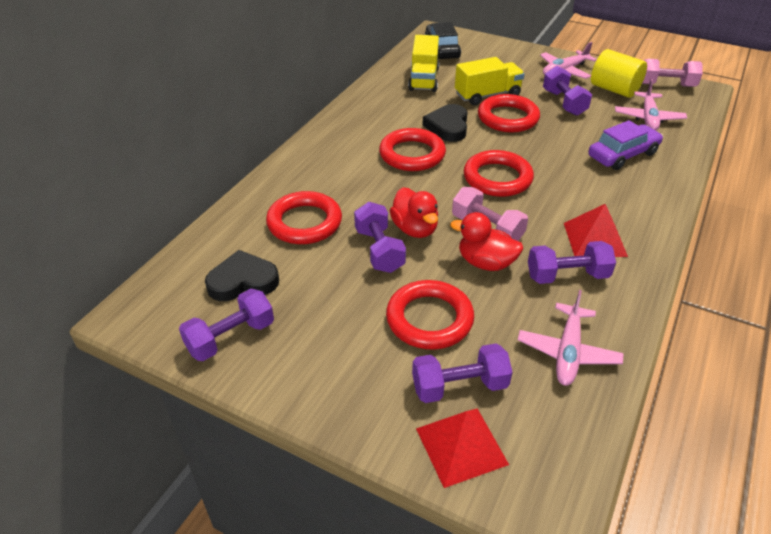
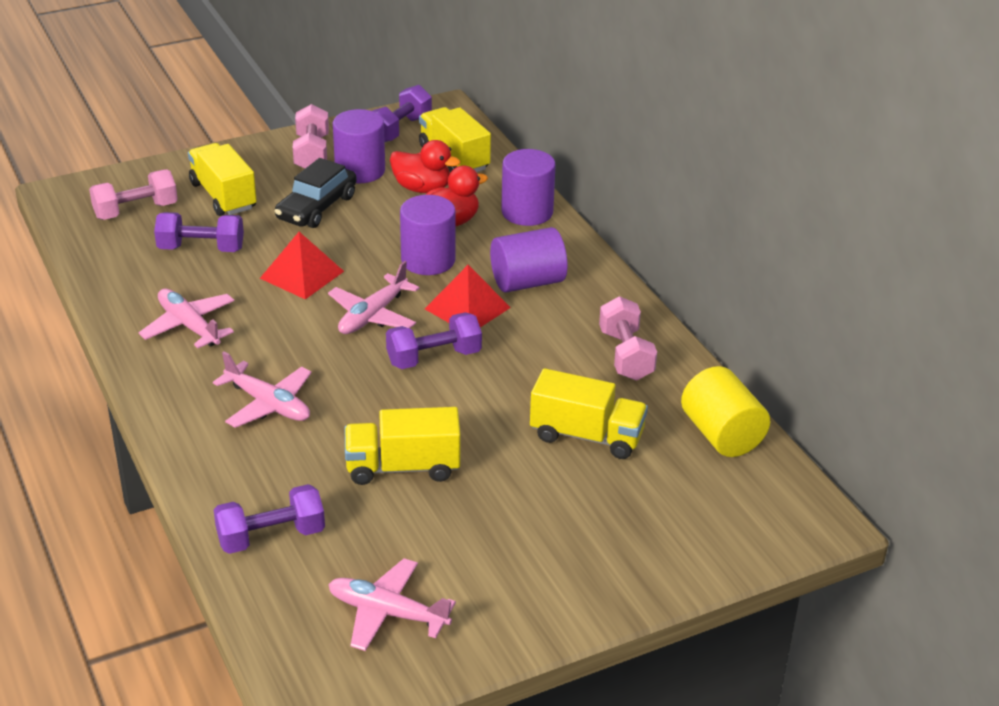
black heart: [205,250,279,301] [423,104,468,142] = 2 -> none = 0
pink dumbbell: [452,187,528,241] [642,59,703,87] = 2 -> [89,169,178,220] [293,104,329,169] [599,296,657,380] = 3
pink plane: [518,290,624,386] [540,42,597,79] [615,79,687,131] = 3 -> [138,289,234,348] [213,352,312,428] [328,261,420,334] [328,558,456,651] = 4
purple car: [588,120,663,170] = 1 -> none = 0
purple cylinder: none = 0 -> [333,109,385,183] [400,195,456,275] [490,227,568,293] [501,149,556,226] = 4
purple dumbbell: [179,289,274,361] [354,202,406,273] [412,344,513,403] [528,241,616,284] [543,66,592,116] = 5 -> [154,212,244,252] [214,484,325,554] [372,85,432,142] [386,312,482,369] = 4
red ring: [266,191,342,244] [379,128,446,171] [386,280,474,349] [464,150,534,197] [478,94,540,132] = 5 -> none = 0
yellow truck: [408,35,439,92] [455,57,525,105] = 2 -> [188,143,257,216] [345,407,460,485] [419,107,491,173] [530,368,648,459] = 4

